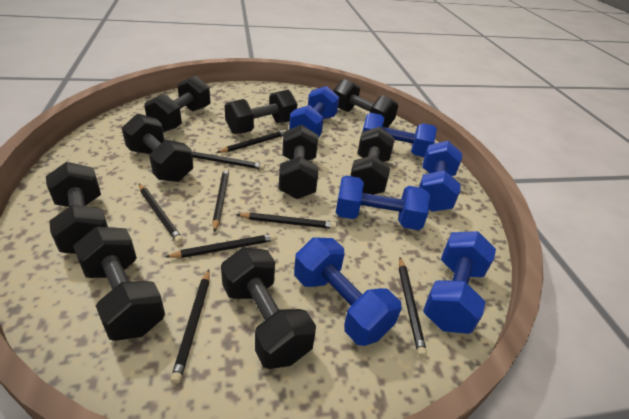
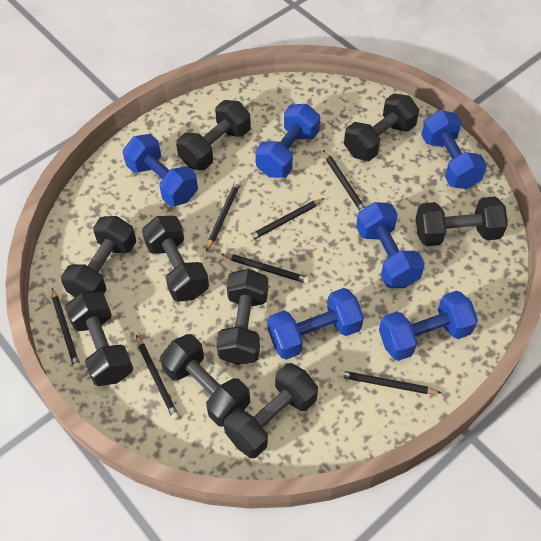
black pencil: [139,184,183,244] [165,234,276,258] [170,269,210,384] [192,151,265,170] [212,168,229,232] [216,130,287,153] [236,213,337,229] [399,257,427,357] = 8 -> [52,288,81,370] [136,335,179,420] [206,180,241,252] [221,254,310,284] [247,198,325,241] [323,150,365,211] [338,370,441,394] = 7

